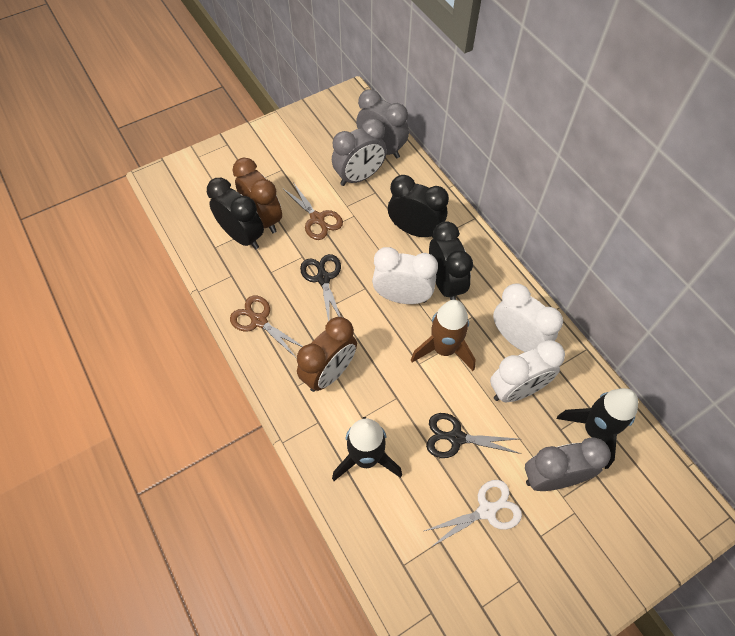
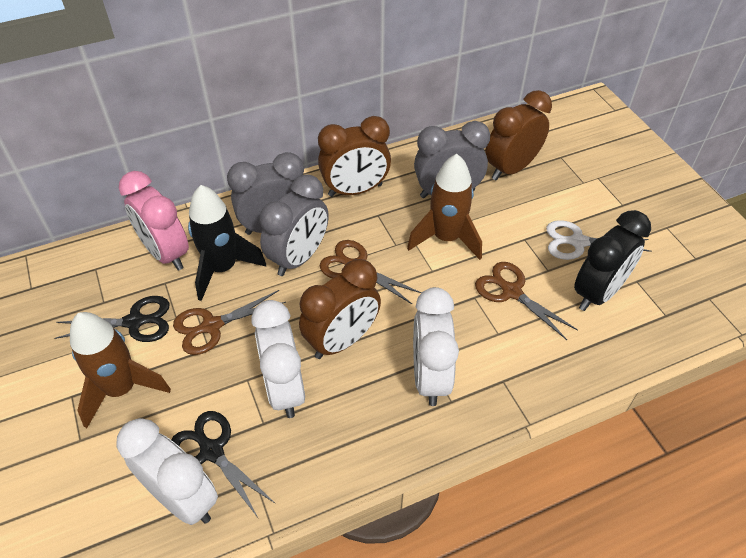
black clock: [207,178,264,249] [388,175,449,238] [429,221,473,300] = 3 -> [574,210,651,311] = 1
black rocket: [332,417,402,481] [557,388,638,469] = 2 -> [188,185,266,301] = 1
brown clock: [232,158,282,233] [297,317,357,392] = 2 -> [299,259,381,359] [318,116,391,197] [485,90,552,181] = 3
brown rocket: [411,300,476,371] = 1 -> [70,312,171,428] [407,154,482,260] = 2
brown scissors: [230,295,303,358] [282,182,343,240] = 2 -> [173,290,286,355] [320,240,421,304] [475,262,578,340] = 3
pink clock: none = 0 -> [119,171,189,270] = 1

